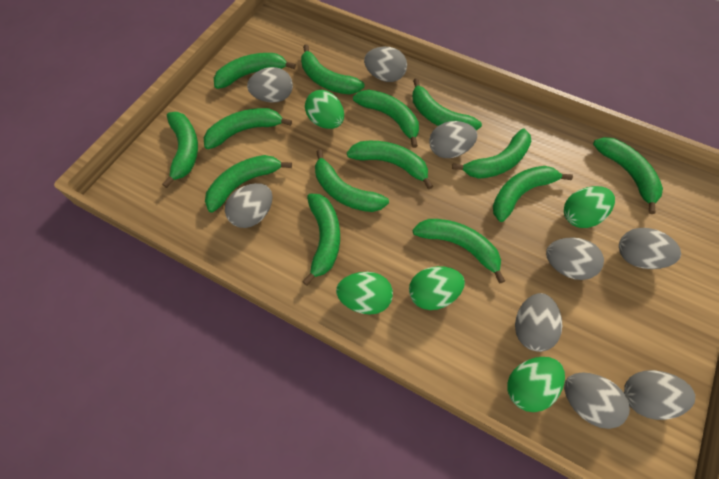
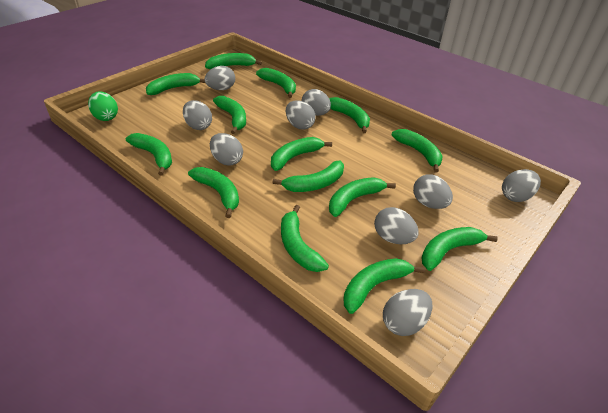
green egg: [305,90,344,129] [336,272,393,315] [409,266,465,310] [507,357,565,412] [564,186,615,228] = 5 -> [88,91,118,121] = 1

